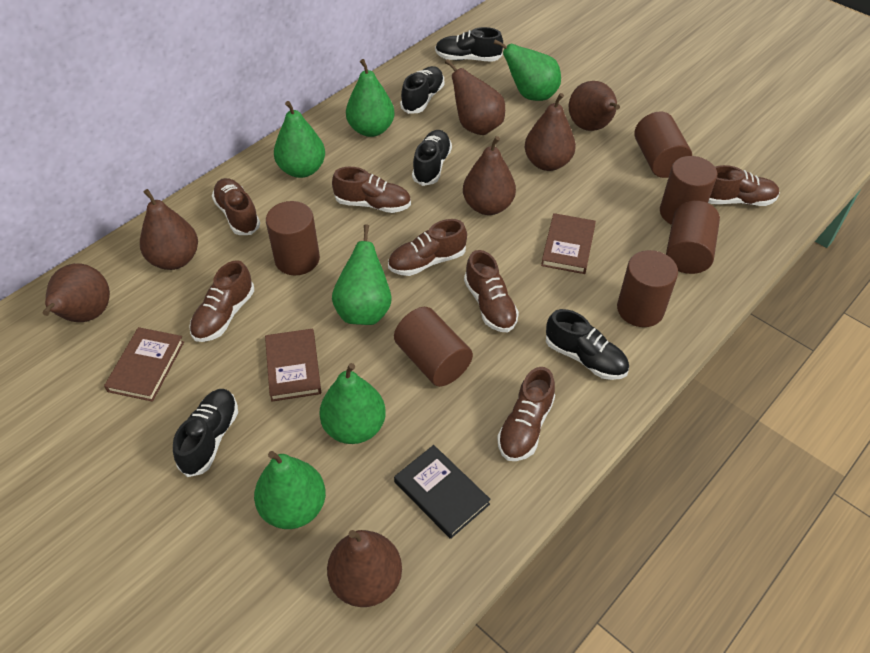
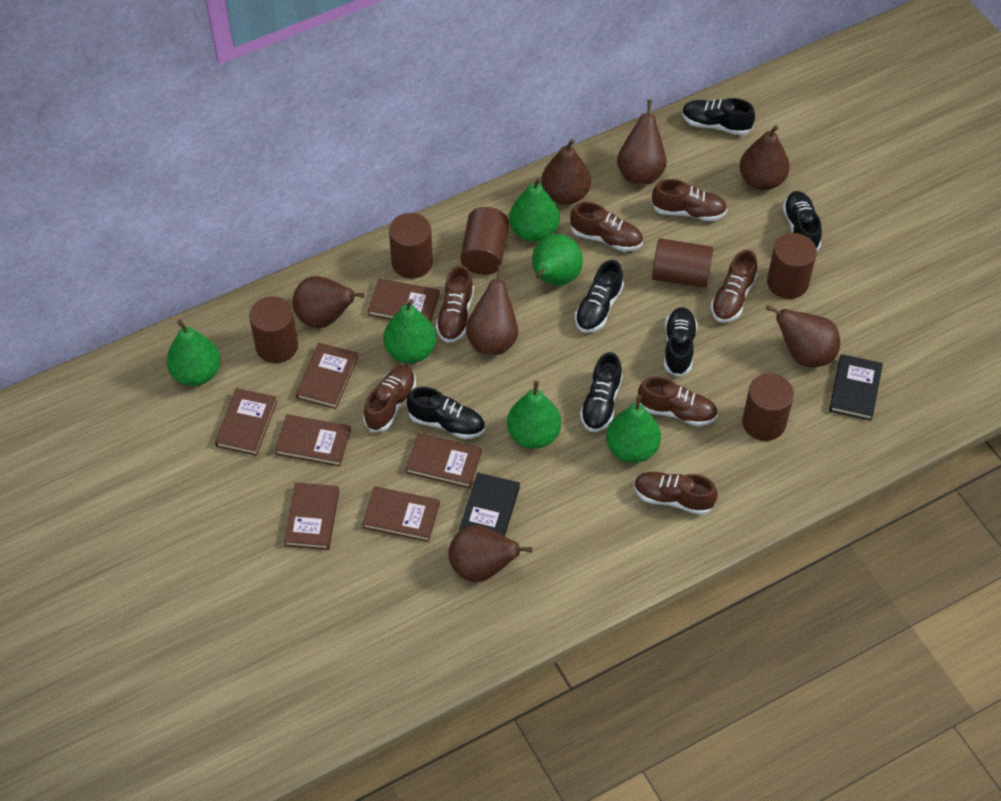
black book: [394,445,491,539] = 1 -> [459,473,520,536] [829,354,883,421] = 2
black shoe: [173,389,238,477] [400,66,444,114] [412,130,452,186] [435,27,503,62] [546,309,629,380] = 5 -> [407,387,485,439] [575,260,624,333] [580,352,623,432] [664,307,697,377] [682,98,755,135] [783,191,822,251] = 6
brown book: [104,327,184,402] [265,329,321,402] [541,213,596,274] = 3 -> [215,388,277,456] [275,414,351,467] [284,482,339,550] [296,343,358,409] [362,486,440,542] [368,278,439,322] [405,433,482,489] = 7

